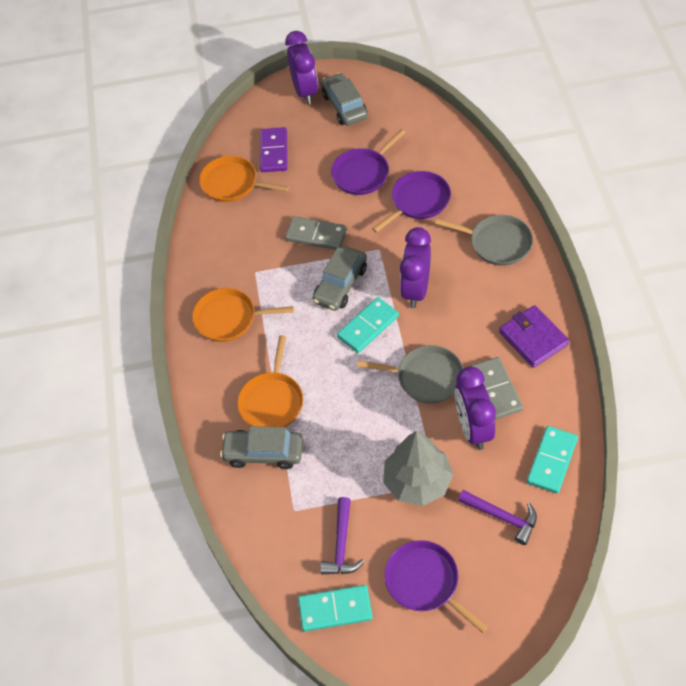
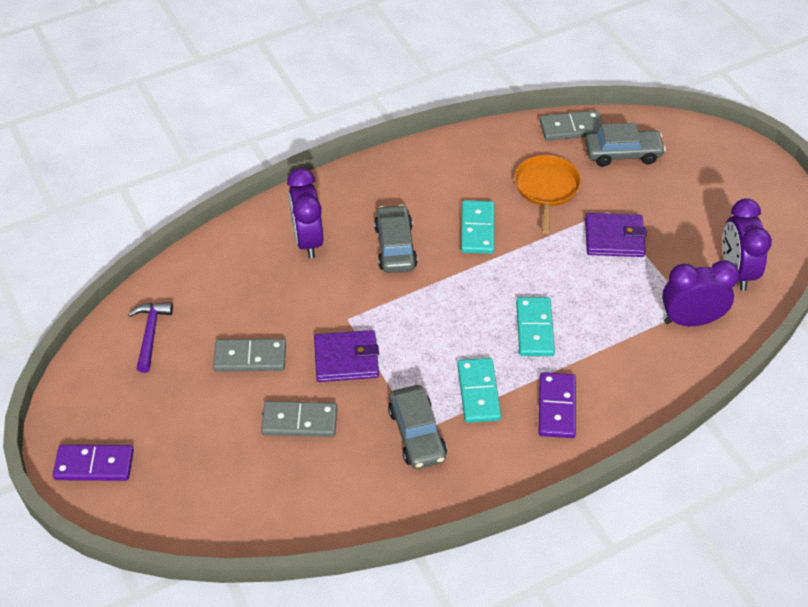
grey domino: [285,216,347,250] [471,357,523,420] = 2 -> [213,339,286,372] [261,401,337,437] [539,110,603,141] = 3
grey pan: [357,345,463,404] [435,215,533,266] = 2 -> none = 0
grey tree: [383,431,453,506] = 1 -> none = 0
orange pan: [192,288,294,342] [199,156,289,202] [237,335,303,427] = 3 -> [515,155,581,234] = 1
purple domino: [260,127,288,172] = 1 -> [53,445,134,481] [539,372,576,438] = 2
purple hammer: [320,497,364,574] [458,490,537,545] = 2 -> [128,302,173,373] = 1
purple pan: [331,129,405,195] [372,171,451,233] [384,540,488,633] = 3 -> none = 0
purple wallet: [499,305,569,368] = 1 -> [314,330,379,382] [585,213,647,257] = 2

